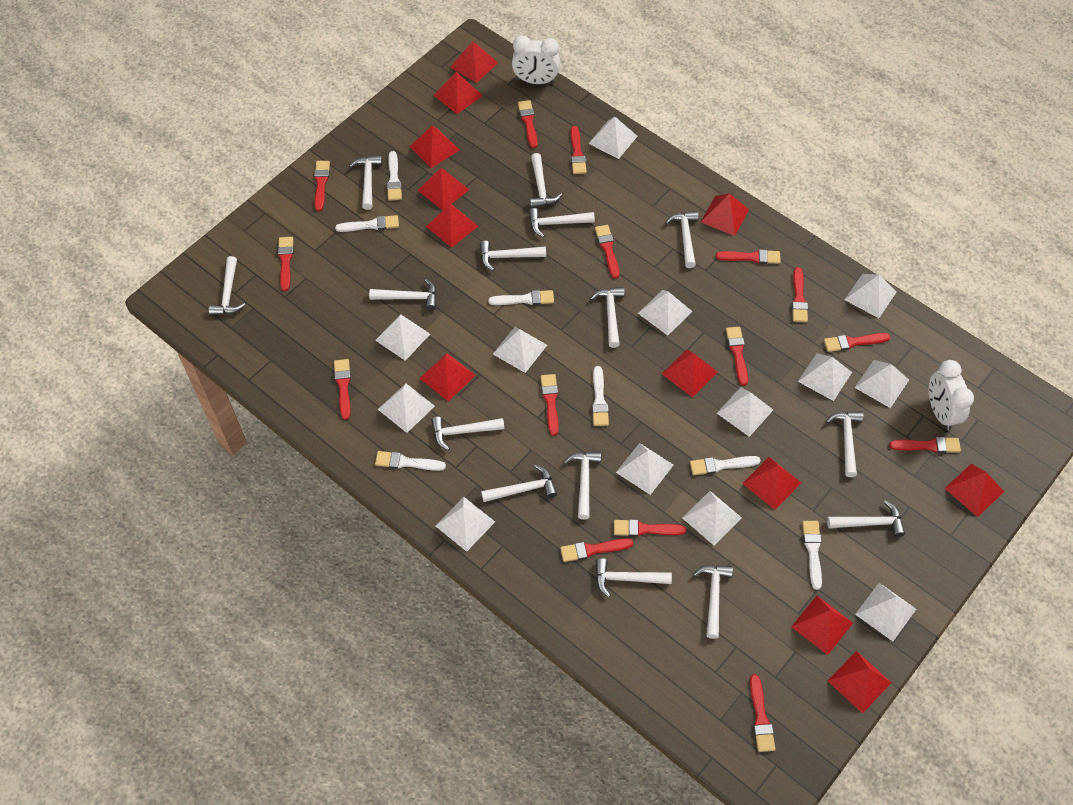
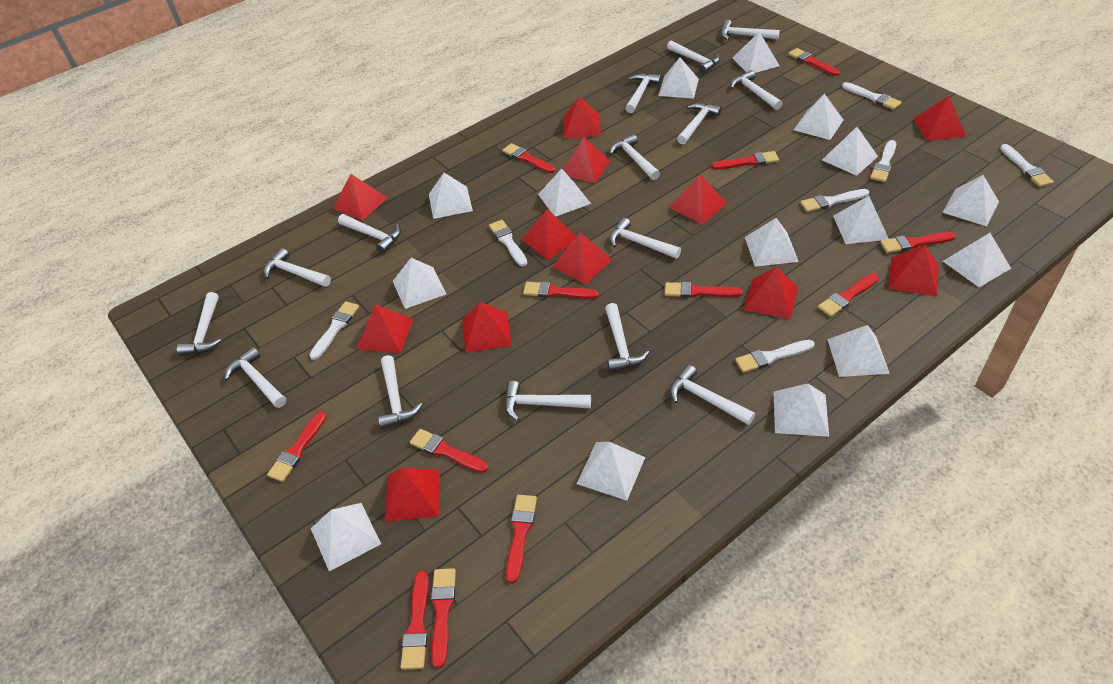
red brush: [278,237,294,291] [314,161,330,211] [334,359,351,420] [518,100,538,148] [541,374,559,436] [560,538,633,562] [571,126,587,174] [595,225,619,278] [614,519,686,537] [716,249,781,264] [726,327,748,386] [750,674,775,752] [792,267,808,322] [824,333,890,352] [889,437,961,453] = 15 -> [267,411,327,482] [401,571,429,669] [410,429,488,473] [431,568,456,668] [502,143,555,173] [506,495,537,583] [523,282,599,299] [665,282,743,298] [712,151,779,169] [788,48,840,76] [818,273,879,317] [880,232,956,253] = 12
white clock: [512,35,560,84] [929,360,974,430] = 2 -> none = 0
white pyramid: [375,314,430,361] [378,383,435,433] [436,497,495,552] [493,327,547,373] [588,117,637,159] [616,443,673,495] [638,290,693,336] [682,491,742,545] [717,387,773,437] [798,353,852,401] [845,274,897,318] [855,360,909,408] [855,583,916,641] = 13 -> [311,503,381,571] [393,258,446,309] [429,173,473,219] [538,169,591,216] [577,442,645,501] [658,58,699,99] [733,32,780,73] [745,218,799,267] [773,383,829,437] [794,94,843,140] [822,127,878,176] [827,325,890,377] [833,196,889,244] [942,175,999,226] [943,233,1011,287] = 15

